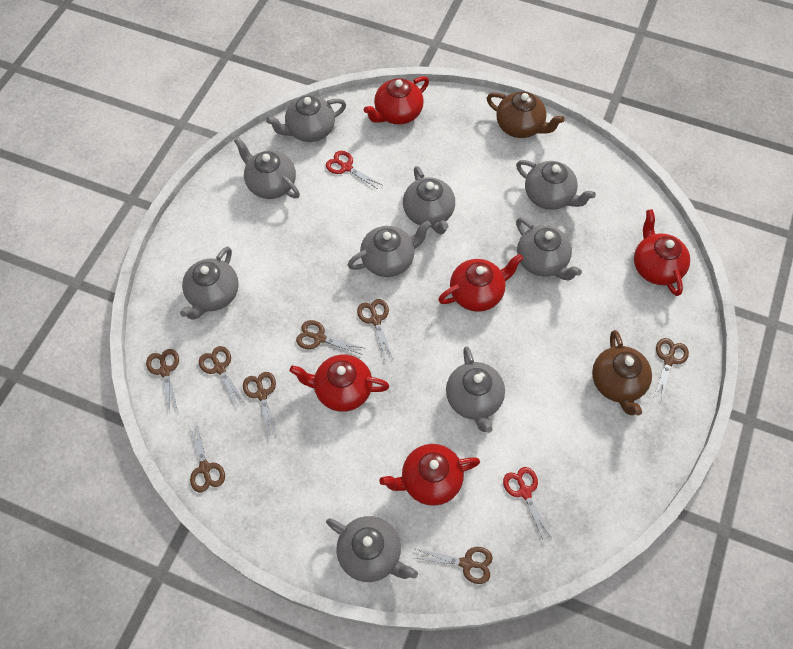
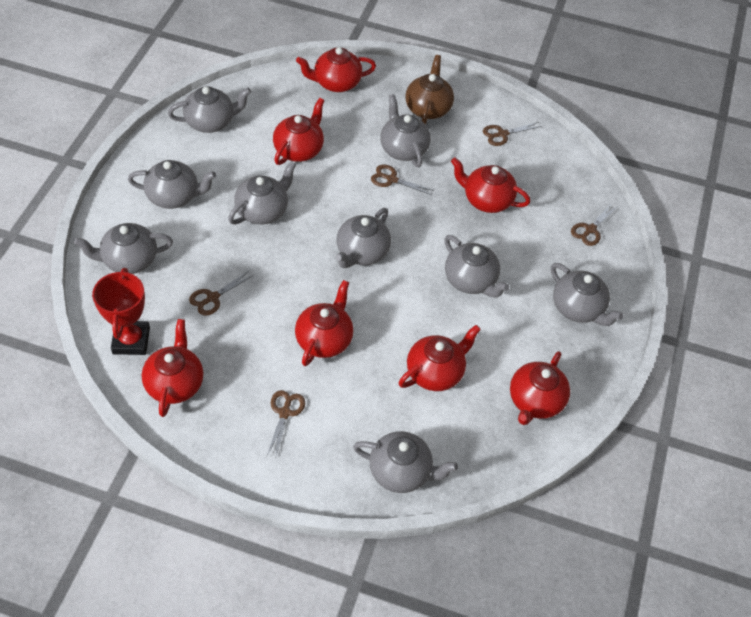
brown scissors: [146,349,179,414] [189,422,225,492] [199,346,245,407] [243,372,277,440] [296,320,366,355] [357,299,393,359] [415,547,493,584] [653,338,689,401] = 8 -> [189,271,254,316] [267,390,305,459] [371,165,434,195] [483,122,542,146] [571,203,618,246] = 5
brown teapot: [487,92,565,138] [592,330,652,416] = 2 -> [405,55,454,125] = 1
red scissors: [326,151,382,190] [503,467,552,541] = 2 -> none = 0
red teapot: [289,355,389,412] [364,76,429,125] [379,444,480,506] [438,254,524,312] [634,209,690,296] = 5 -> [142,319,203,417] [273,98,325,165] [295,280,353,366] [296,47,376,92] [399,325,481,391] [451,157,530,213] [510,351,570,425] = 7
red trophy: none = 0 -> [92,268,150,355] = 1

